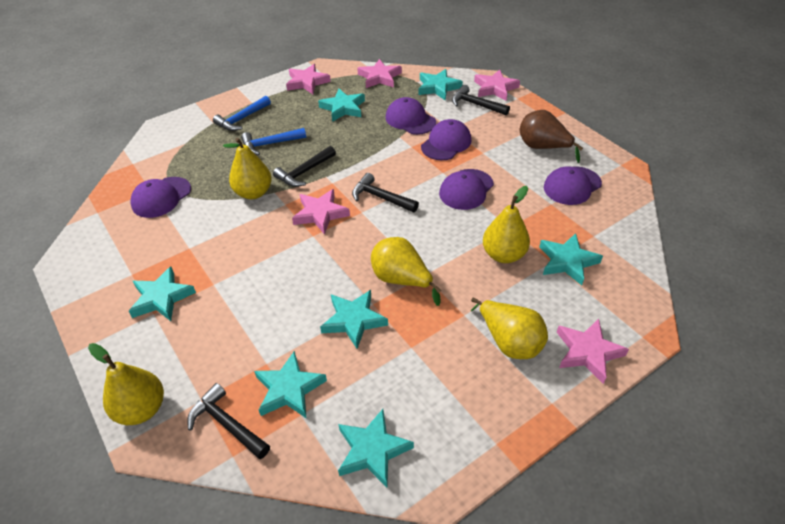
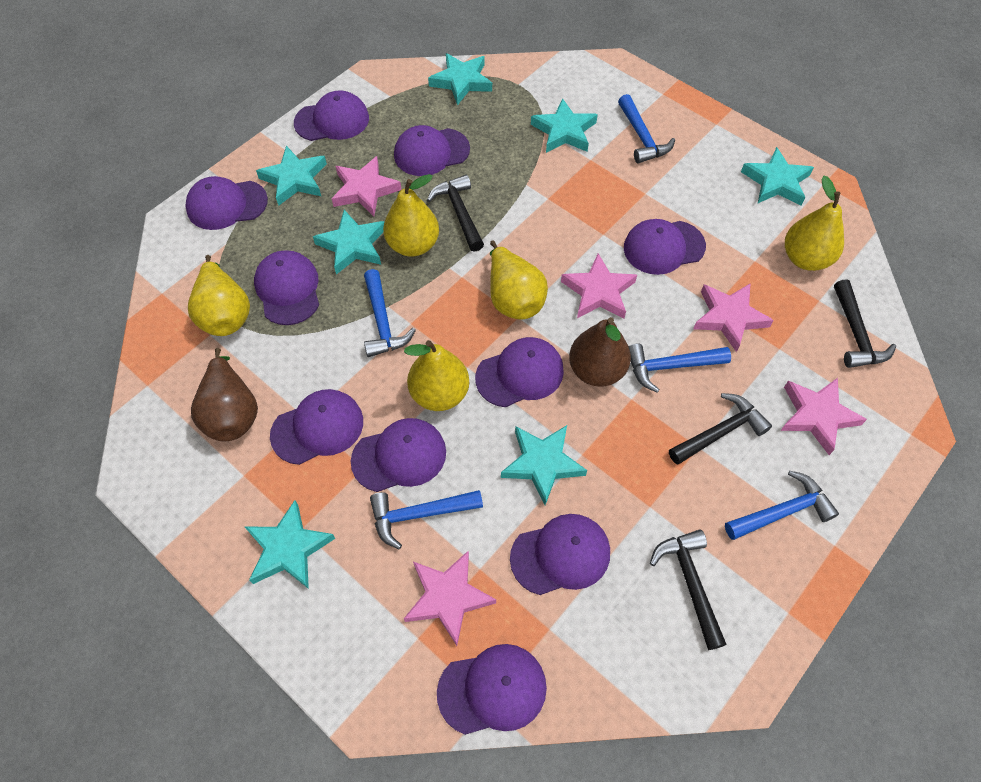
blue hammer: [213,96,271,131] [241,128,306,155] = 2 -> [364,269,416,357] [370,490,483,549] [618,94,675,164] [628,343,731,393] [725,471,839,540] = 5
brown pear: [520,110,583,163] = 1 -> [191,348,258,441] [569,317,631,387] = 2
purple cap: [131,177,191,218] [385,97,436,135] [421,119,471,160] [439,169,494,210] [544,166,602,205] = 5 -> [185,176,268,230] [254,250,319,325] [270,389,363,465] [294,90,369,141] [351,418,446,492] [394,125,470,176] [437,644,547,735] [475,337,564,407] [510,514,610,595] [624,219,706,275] = 10

